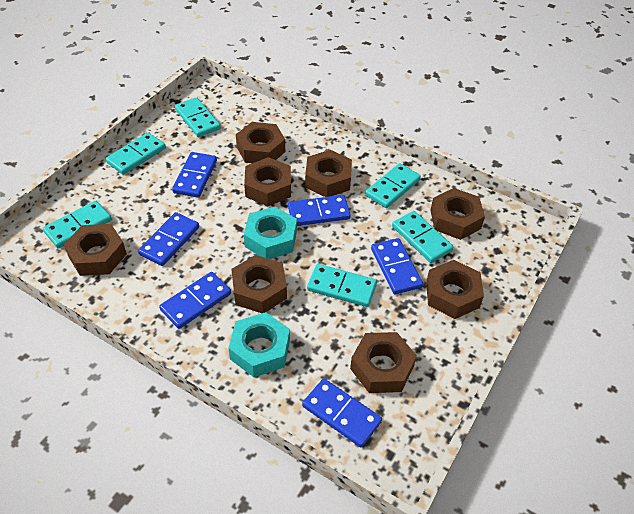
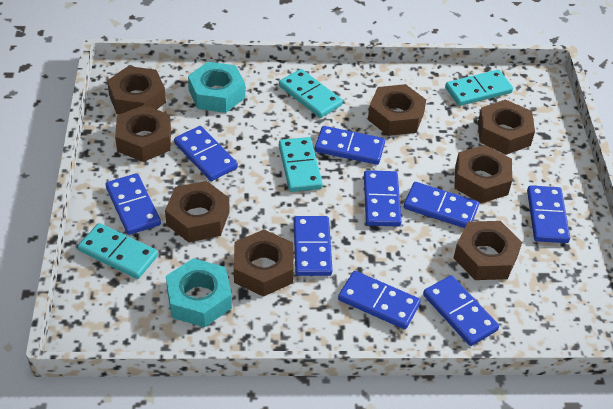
blue domino: [138,212,199,266] [159,272,231,329] [172,152,217,198] [288,195,351,226] [302,378,382,447] [371,238,423,294] = 6 -> [106,173,161,235] [174,126,238,181] [294,216,333,276] [315,126,385,165] [338,271,421,329] [364,170,402,227] [404,182,479,228] [423,275,499,346] [527,185,570,243] = 9
turquoise domino: [43,201,112,249] [106,132,166,175] [175,97,221,137] [307,264,377,307] [365,163,421,208] [392,211,454,263] = 6 -> [78,223,158,279] [279,69,343,118] [279,137,323,192] [445,70,513,106] = 4

